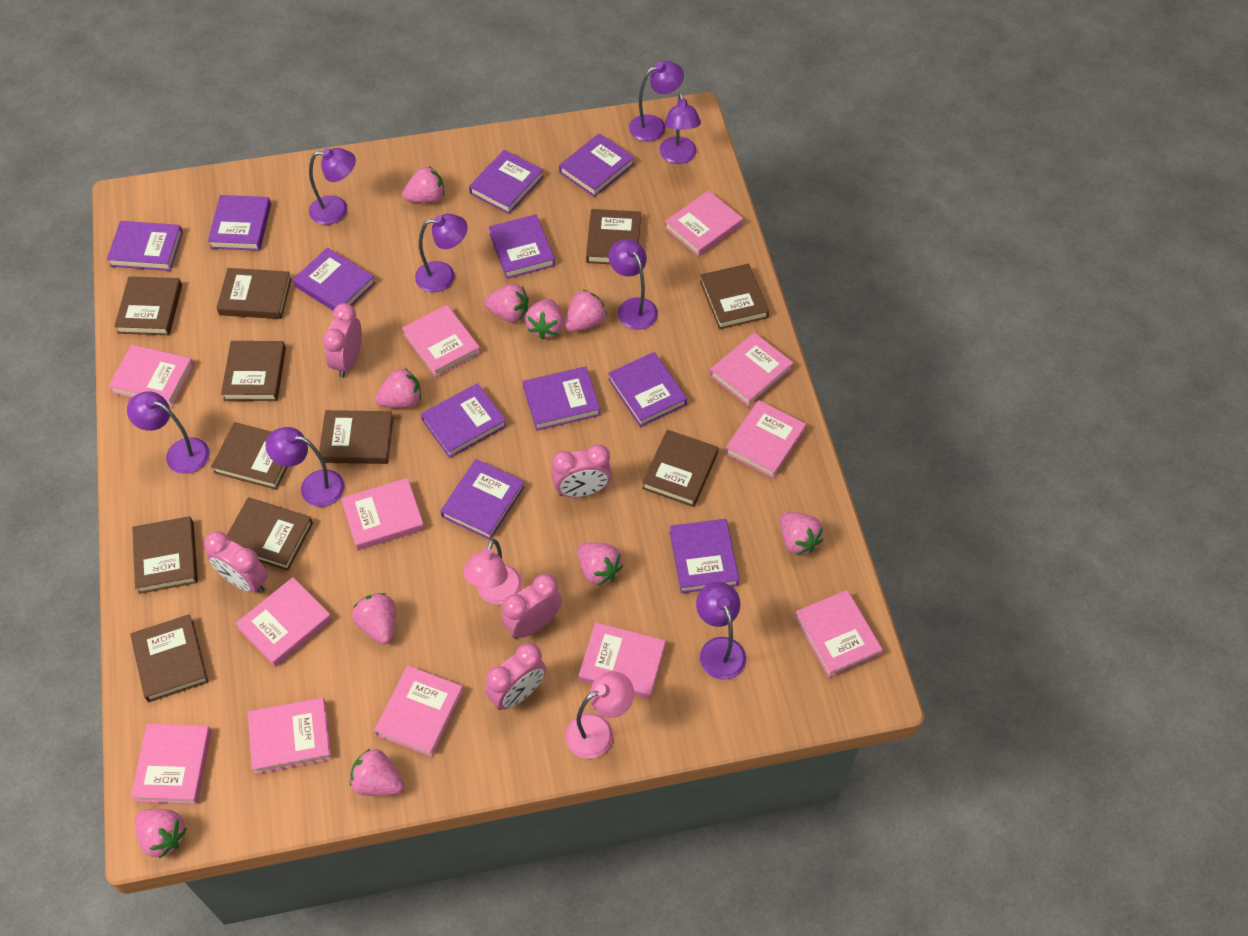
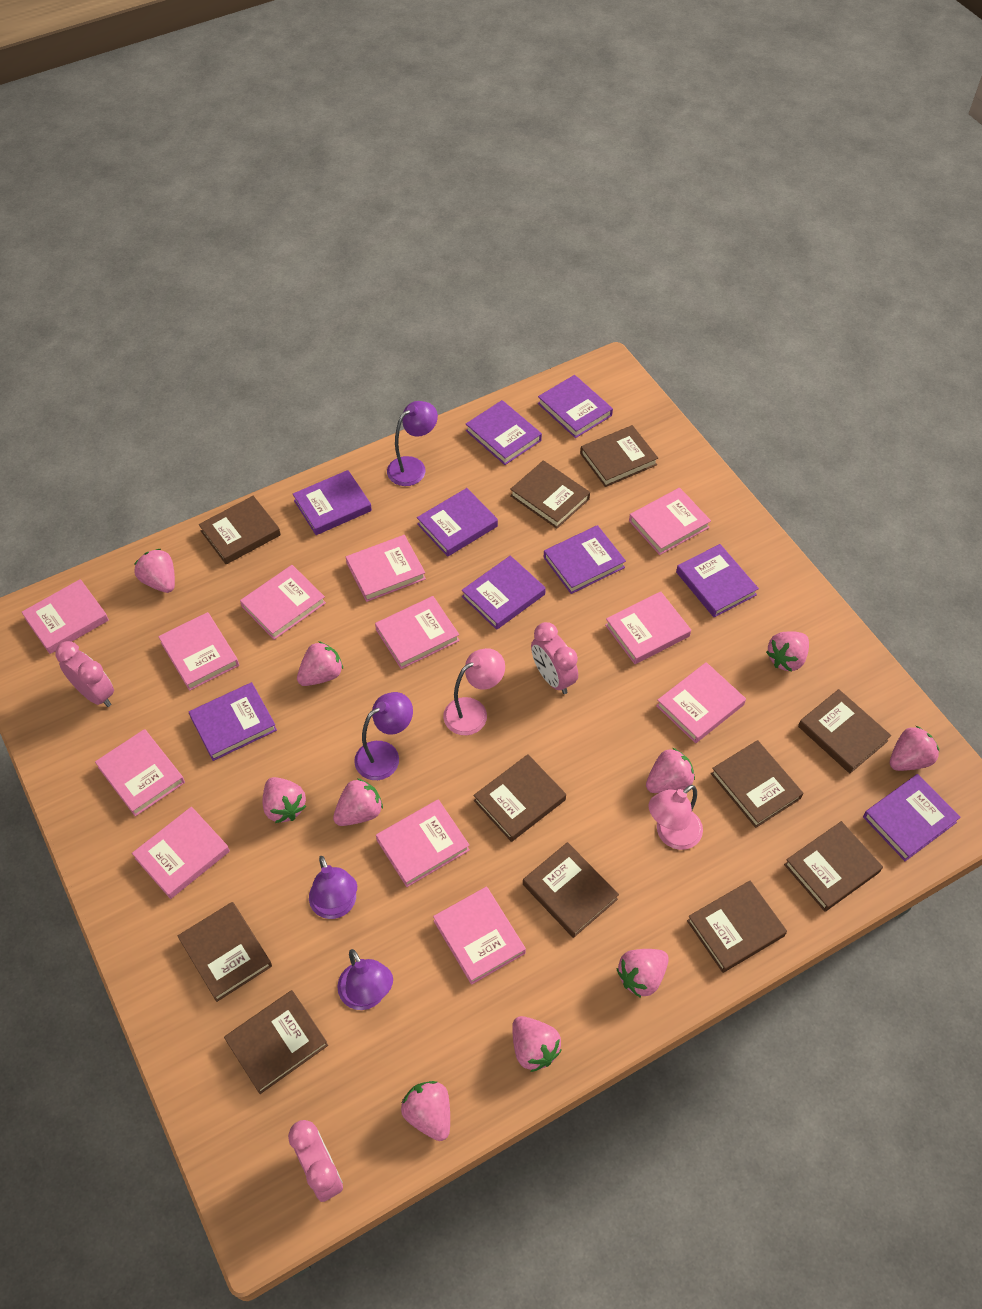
pink clock: [204,531,268,593] [322,303,362,378] [485,643,546,710] [502,574,562,639] [551,444,612,497] = 5 -> [55,641,114,707] [288,1120,343,1202] [531,622,578,694] = 3
purple book: [107,221,183,271] [208,195,271,251] [293,248,375,311] [421,383,507,458] [440,459,525,540] [469,150,544,214] [489,214,555,279] [523,366,600,431] [559,133,635,197] [608,352,687,427] [670,519,739,593] = 11 -> [188,682,277,761] [293,470,372,535] [417,488,498,557] [462,556,546,630] [466,400,542,465] [538,375,613,438] [544,525,626,594] [676,544,759,617] [863,774,960,861] = 9
purple lamp: [127,391,210,474] [266,427,345,507] [309,148,356,225] [415,214,467,292] [609,239,658,330] [629,61,684,142] [659,93,701,164] [696,582,746,680] = 8 -> [309,856,357,919] [337,949,393,1010] [354,692,413,780] [387,401,438,486] = 4

